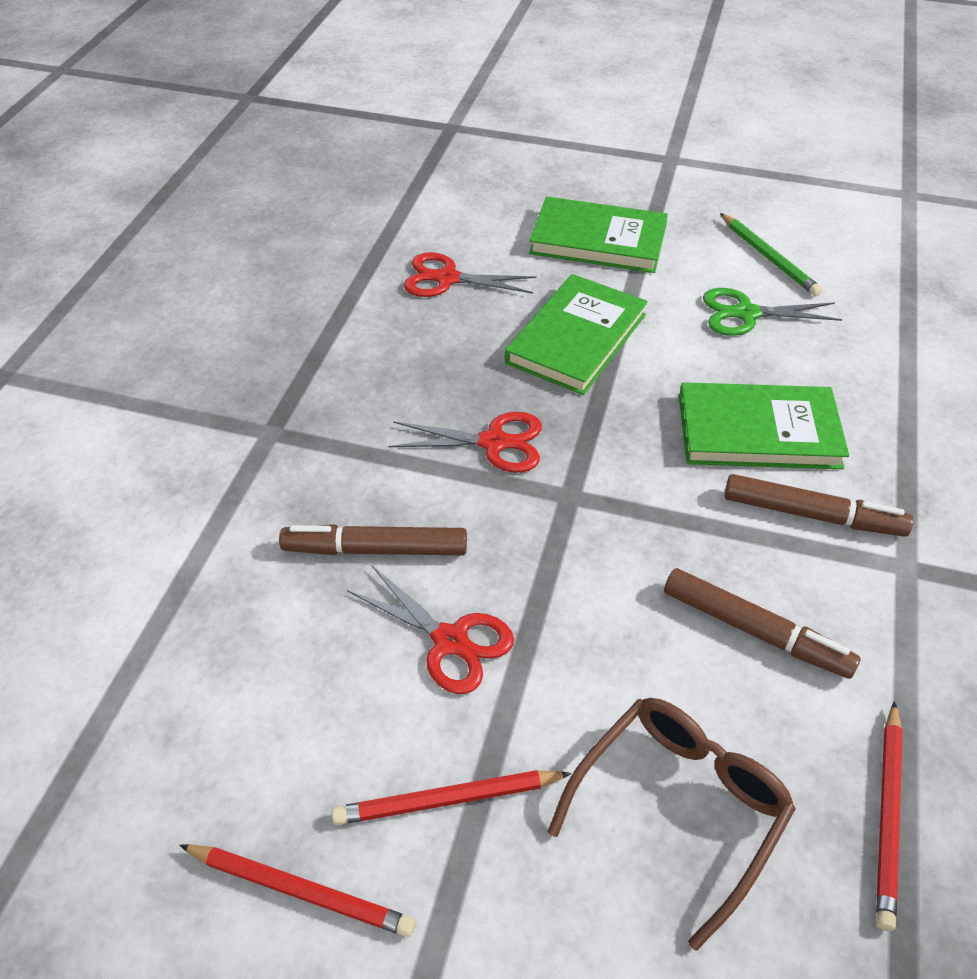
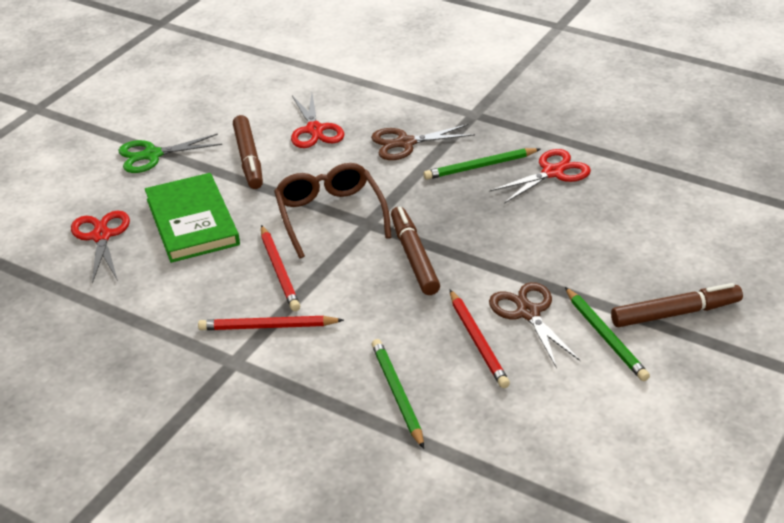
brown scissors: none = 0 -> [371,124,475,160] [489,282,581,367] = 2
green book: [505,274,648,395] [529,197,668,273] [679,382,849,469] = 3 -> [145,173,240,263] = 1
green pencil: [720,213,823,296] = 1 -> [372,339,424,449] [423,148,541,180] [565,287,650,381] = 3

